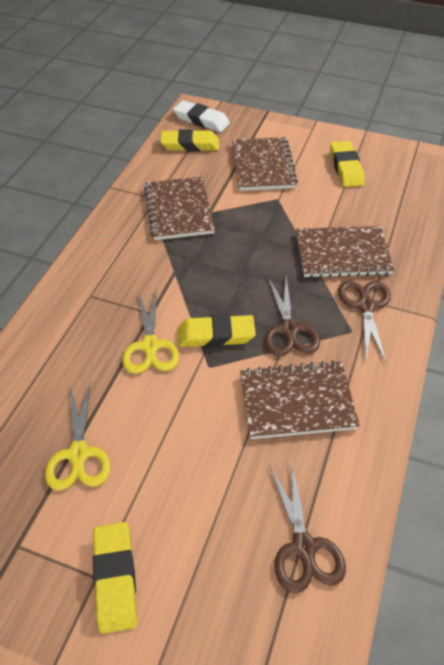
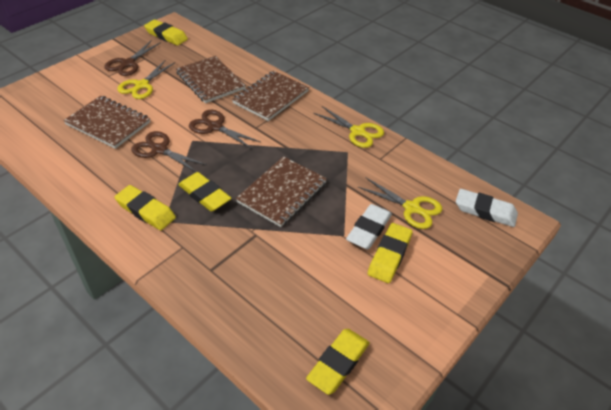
white eraser: [173,100,230,132] = 1 -> [346,204,392,250] [456,189,518,227] = 2
yellow eraser: [93,522,137,634] [160,129,219,151] [178,315,256,347] [330,141,365,187] = 4 -> [114,185,176,230] [144,20,188,46] [178,172,232,212] [306,329,370,395] [368,223,413,283] = 5
yellow scissors: [45,381,110,491] [122,289,179,374] = 2 -> [117,60,175,99] [314,106,384,148] [358,178,442,229] = 3

